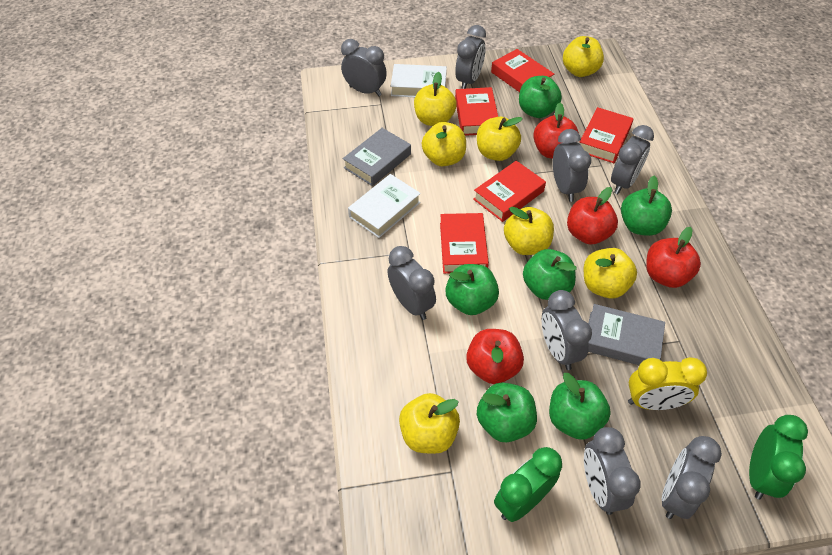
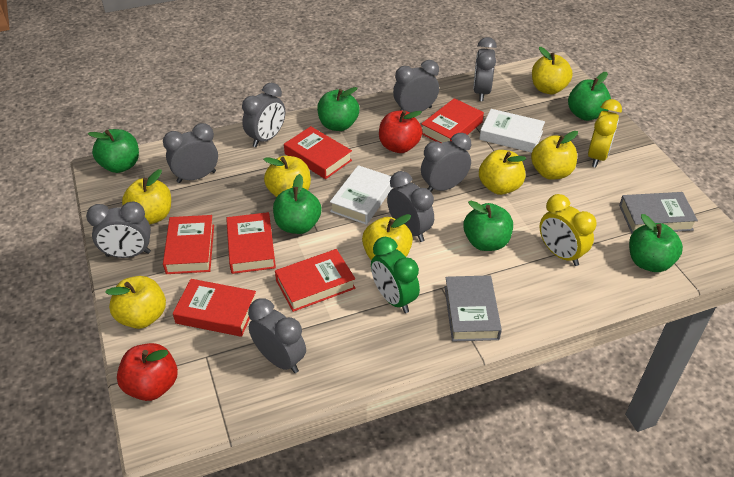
green clock: [494,447,562,522] [749,415,808,500] = 2 -> [371,237,420,313] = 1
red apple: [466,329,524,384] [533,103,579,159] [567,187,618,245] [646,227,701,288] = 4 -> [117,343,178,401] [379,110,422,153] = 2
red book: [440,213,489,274] [455,87,498,136] [473,161,546,222] [491,49,554,92] [580,107,634,163] = 5 -> [163,215,214,274] [173,279,256,337] [226,212,276,274] [275,249,355,312] [284,126,352,179] [421,98,484,143] = 6
yellow clock: [628,357,707,410] = 1 -> [540,194,597,266] [588,99,622,167] = 2

